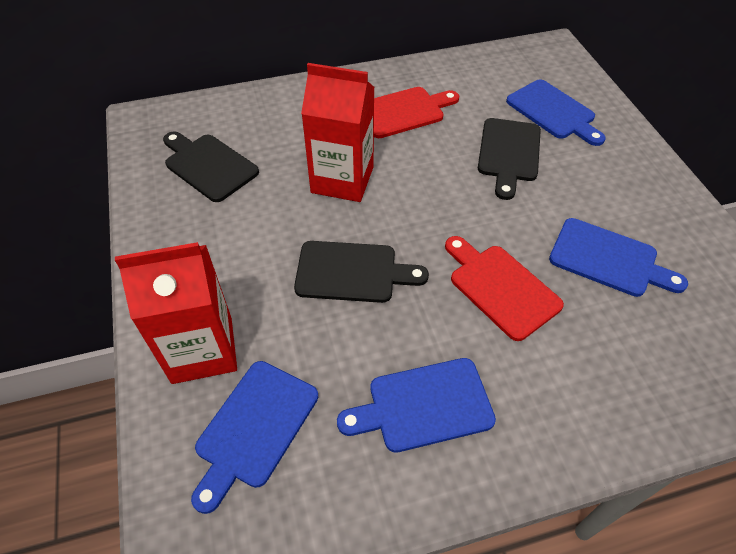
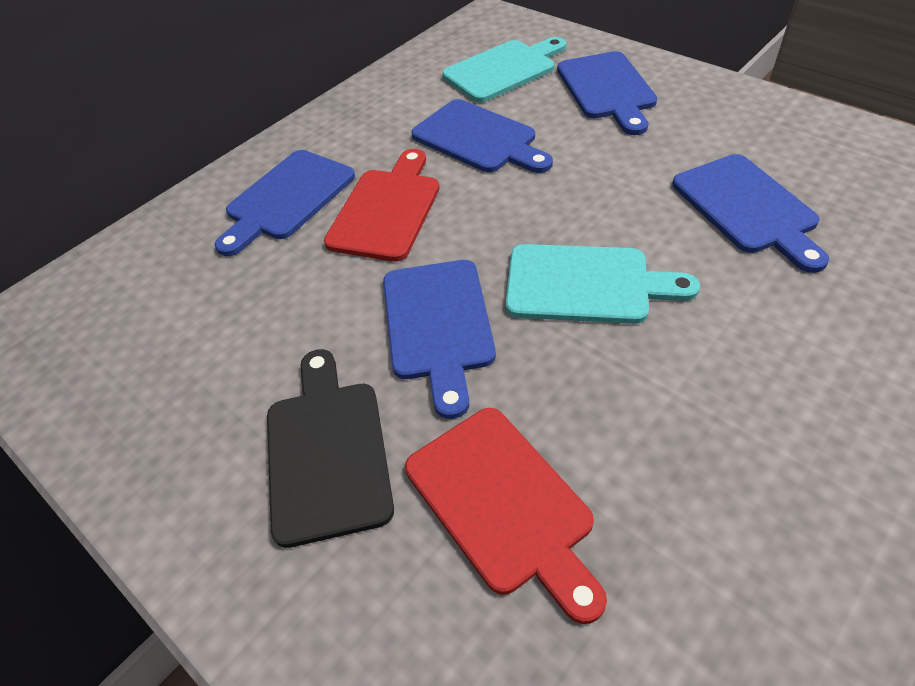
black cutting board: [163,131,259,202] [294,241,429,303] [478,118,541,200] = 3 -> [267,349,394,548] = 1
blue cutting board: [191,361,318,514] [337,358,496,453] [506,80,606,146] [549,218,688,297] = 4 -> [214,150,355,256] [383,260,496,419] [411,99,553,173] [557,51,657,135] [672,154,829,273] = 5
red carton: [115,242,237,384] [301,63,375,202] = 2 -> none = 0
turquoise cutting board: none = 0 -> [442,37,566,102] [506,244,700,324] = 2

